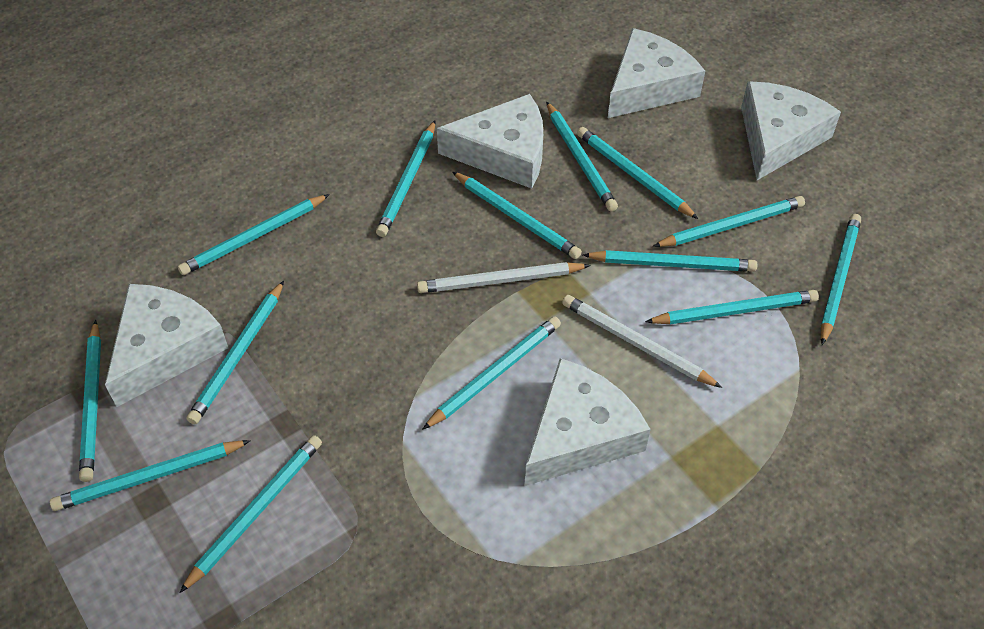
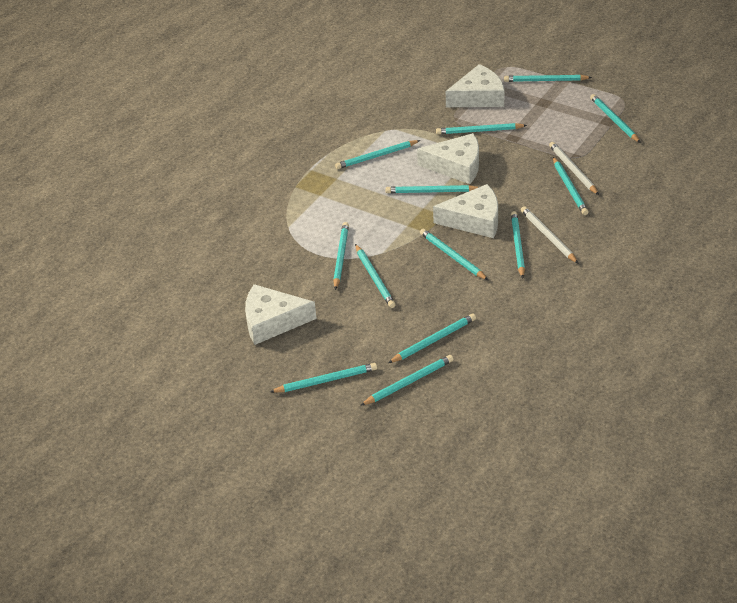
turquoise pencil: [50,440,251,511] [79,320,101,482] [178,194,330,275] [179,435,322,593] [187,281,284,424] [376,121,435,237] [422,316,561,430] [452,172,582,259] [546,102,618,212] [577,127,698,219] [583,250,758,272] [645,290,819,325] [653,196,805,247] [821,214,861,345] = 14 -> [270,363,377,393] [333,222,349,290] [335,140,420,169] [355,244,396,308] [360,355,454,406] [385,185,479,193] [388,313,476,363] [420,229,488,280] [436,123,527,135] [504,75,592,82] [511,211,525,278] [553,157,589,215] [590,94,641,143] = 13
white cheese: [105,284,228,407] [437,94,543,189] [525,358,651,486] [608,28,705,118] [741,81,841,180] = 5 -> [245,284,317,345] [417,133,479,184] [433,184,498,238] [446,64,505,107] = 4

